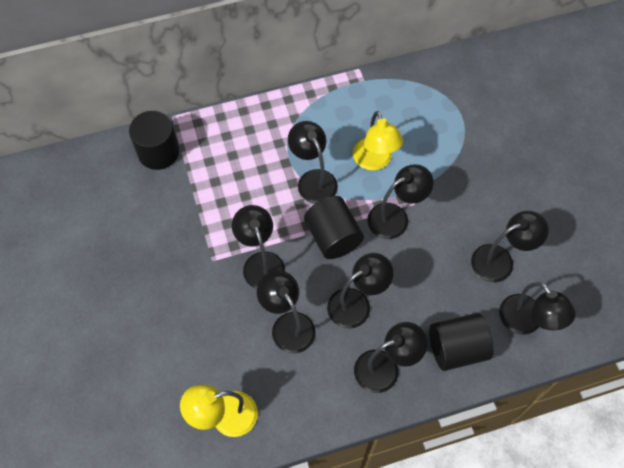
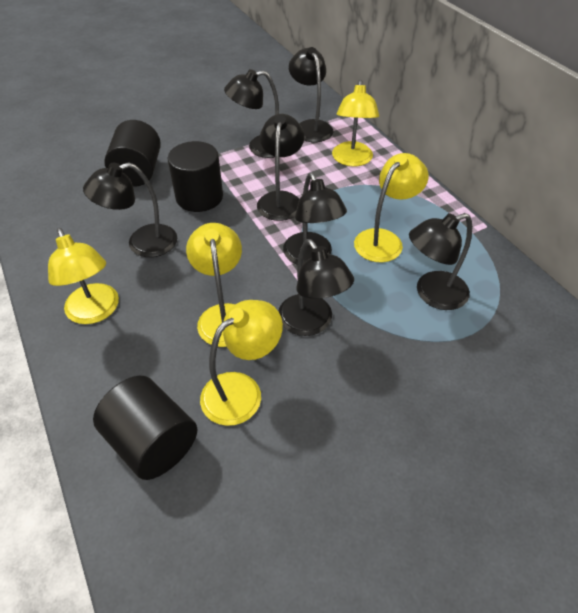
black lamp: [232,205,285,289] [257,271,316,353] [288,121,338,204] [327,253,393,329] [354,322,427,393] [367,164,433,239] [471,211,549,282] [499,282,576,335] = 8 -> [83,163,177,257] [224,69,279,158] [257,114,304,221] [279,239,354,336] [283,173,347,265] [289,47,333,142] [409,213,472,310] = 7
yellow lamp: [180,385,258,437] [353,111,403,171] = 2 -> [48,228,119,324] [186,223,242,347] [200,300,283,426] [332,80,379,166] [354,153,429,262] = 5

